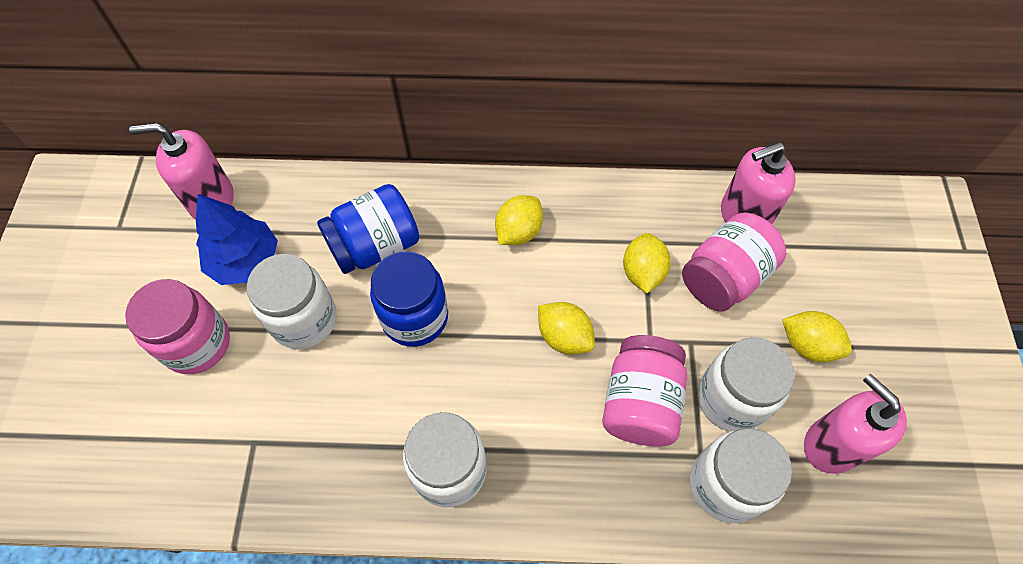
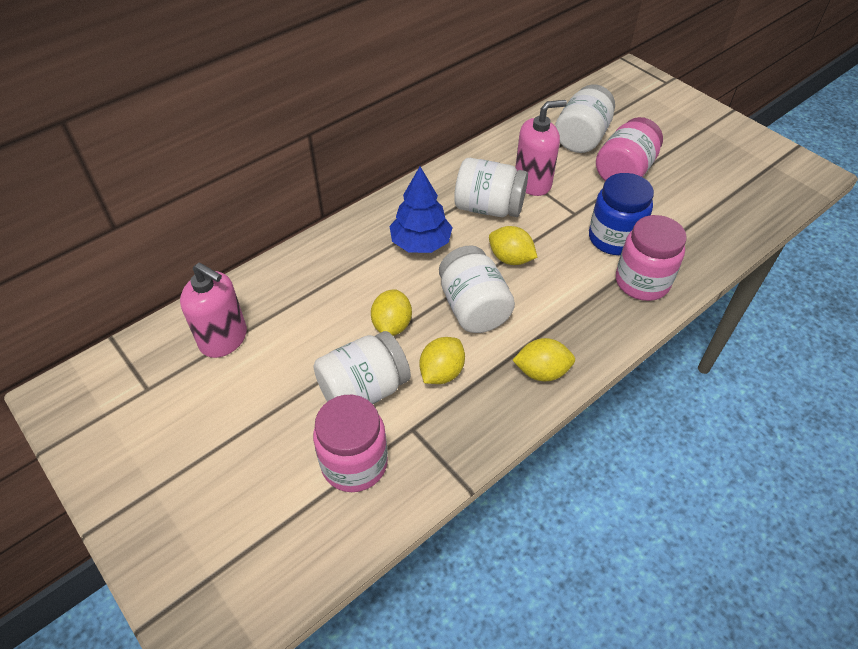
blue jar: [317,184,419,274] [370,251,448,347] = 2 -> [589,173,654,255] = 1
pink soap dispenser: [129,123,234,220] [721,142,796,224] [804,374,907,474] = 3 -> [180,263,247,358] [515,100,567,196] = 2

